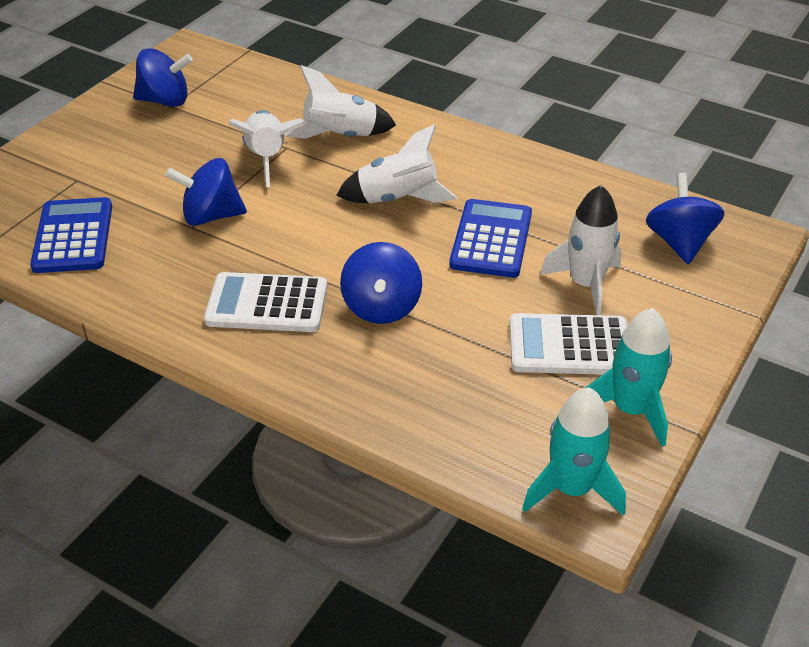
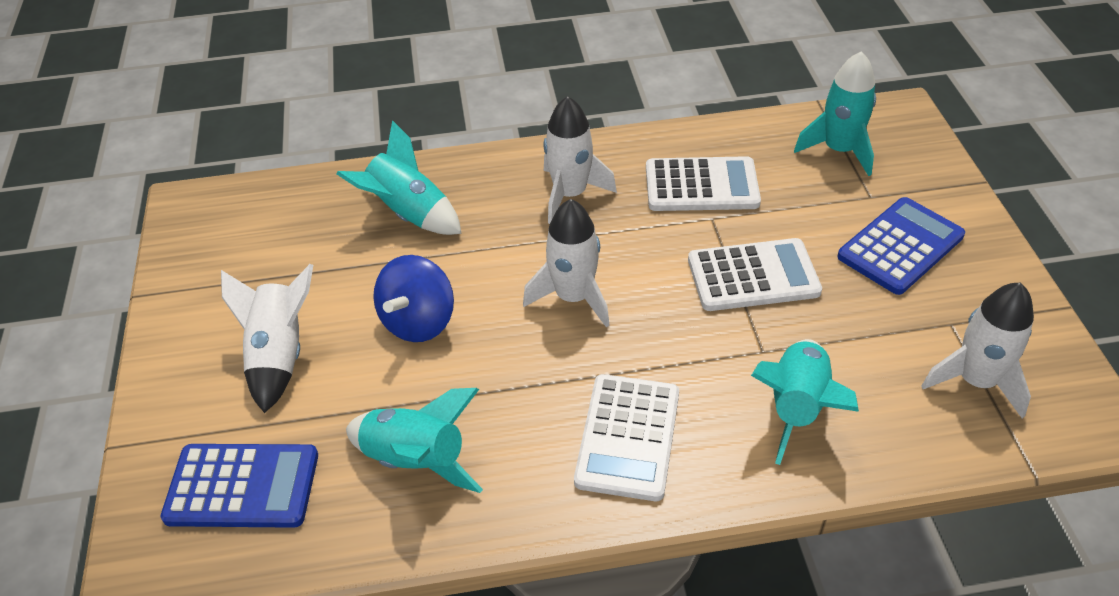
blue spinning top: [133,48,193,107] [165,158,247,226] [340,242,422,324] [646,173,725,264] = 4 -> [373,255,454,342] = 1
turquoise rocket: [522,388,626,516] [585,308,672,447] = 2 -> [336,120,462,235] [346,388,483,493] [751,339,859,465] [794,51,876,176] = 4
white calculator: [204,272,327,332] [510,313,627,375] = 2 -> [574,374,679,501] [646,156,761,211] [688,238,822,311] = 3

